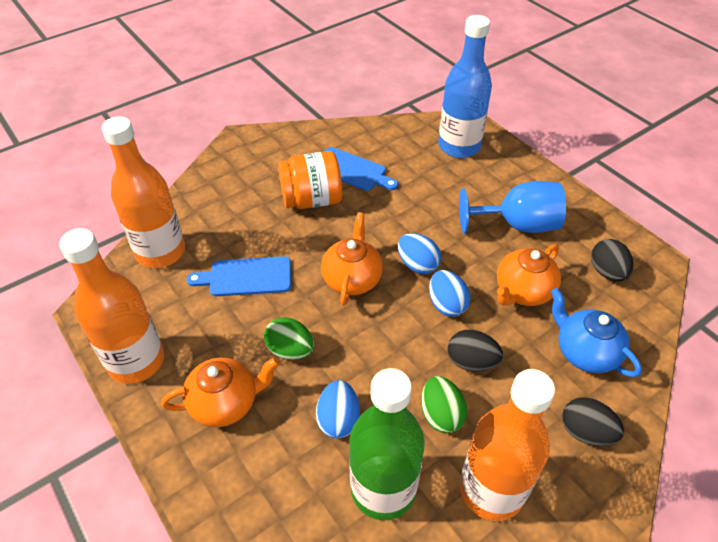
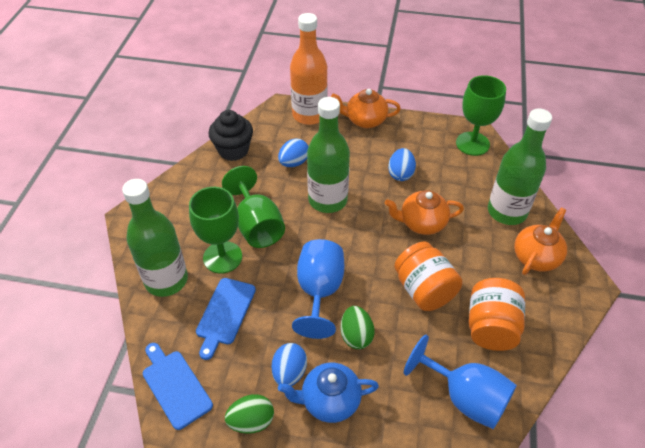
black cupcake: none = 0 -> [209,110,253,161] = 1
black egg: [448,330,503,372] [562,397,624,446] [591,239,634,282] = 3 -> none = 0
blue bottle: [438,15,492,158] = 1 -> none = 0
blue goblet: [459,181,566,234] = 1 -> [292,239,344,339] [404,335,517,429] = 2
green bottle: [349,368,425,520] = 1 -> [122,179,188,297] [307,97,350,213] [488,108,552,225] = 3
green goblet: none = 0 -> [189,187,242,274] [222,166,285,248] [456,75,506,156] = 3
orange bottle: [59,228,164,384] [102,116,185,268] [460,369,555,521] = 3 -> [290,13,328,125] = 1
orange jar: [278,151,342,209] = 1 -> [394,242,463,311] [469,278,525,351] = 2

